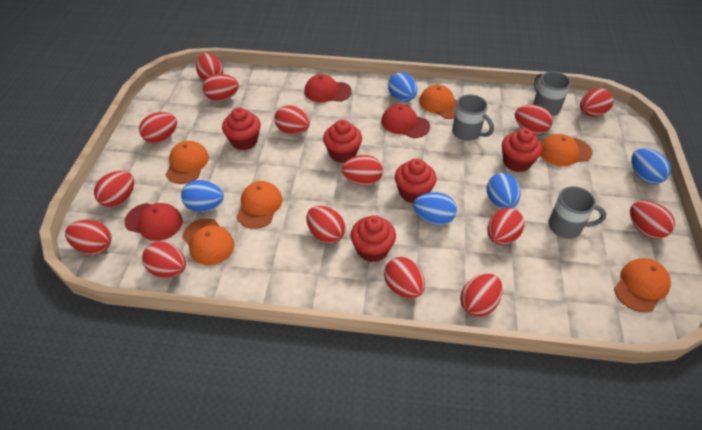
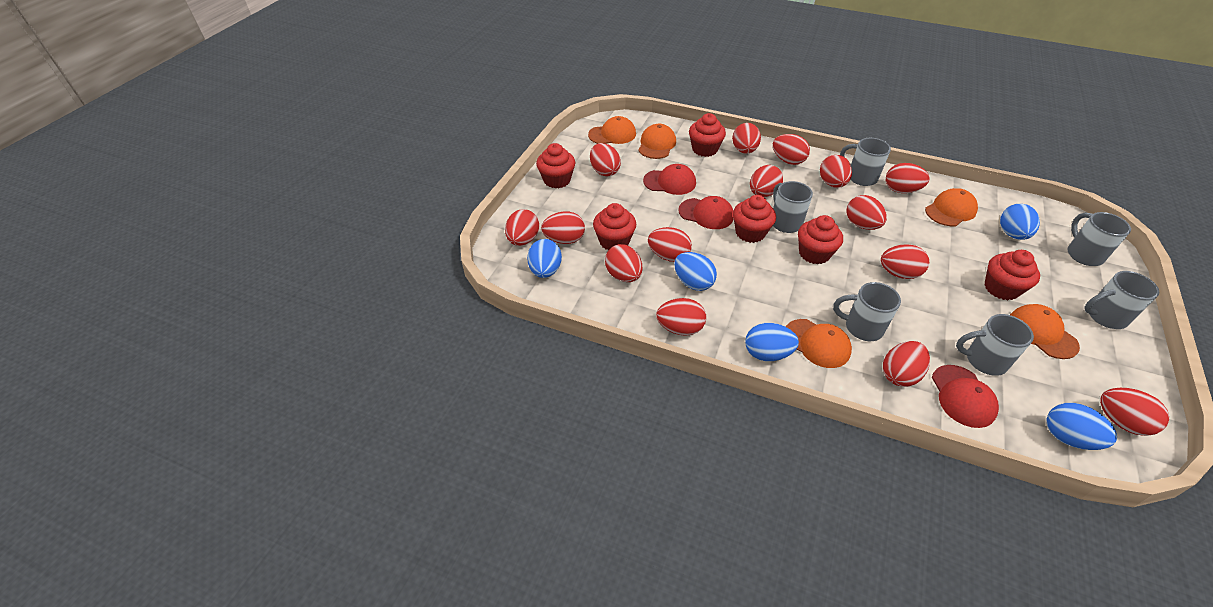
grey mug: [452,94,494,141] [533,71,571,116] [548,186,606,239] = 3 -> [773,181,813,233] [833,282,901,341] [840,138,891,186] [956,314,1034,376] [1067,212,1131,266] [1084,271,1159,329] = 6
orange cap: [165,141,209,184] [182,218,235,265] [236,181,282,229] [419,85,457,119] [541,134,592,166] [614,258,671,312] = 6 -> [588,116,636,144] [638,124,676,159] [786,319,852,368] [925,188,978,226] [1010,304,1080,359] = 5
red cupcake: [222,107,261,150] [323,120,362,163] [351,215,396,262] [395,159,436,203] [502,128,542,172] = 5 -> [536,143,575,188] [593,203,636,251] [689,113,726,157] [733,195,776,243] [798,215,843,264] [984,250,1040,300] = 6

